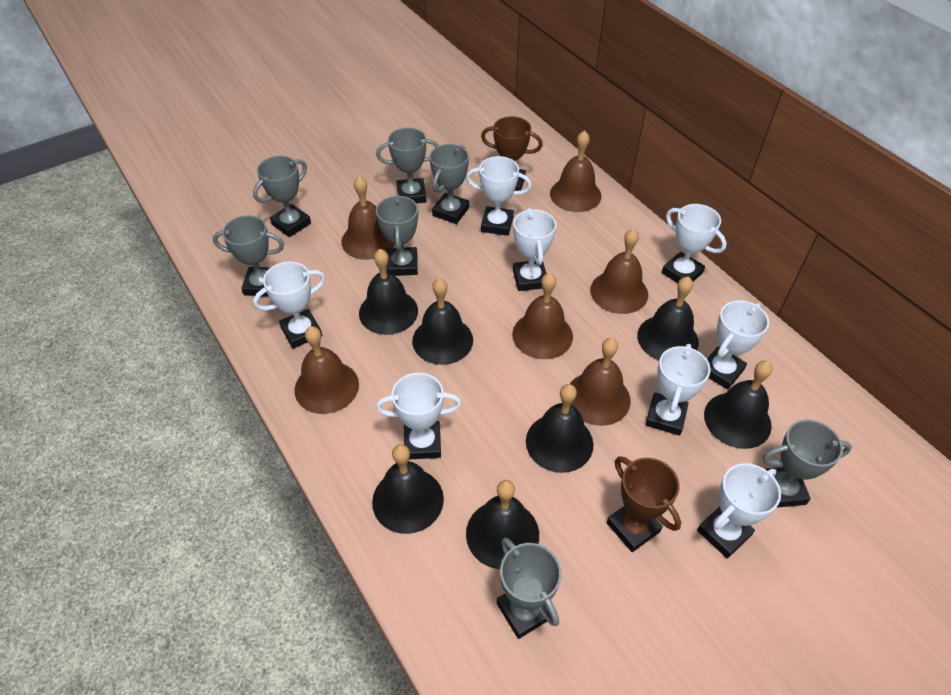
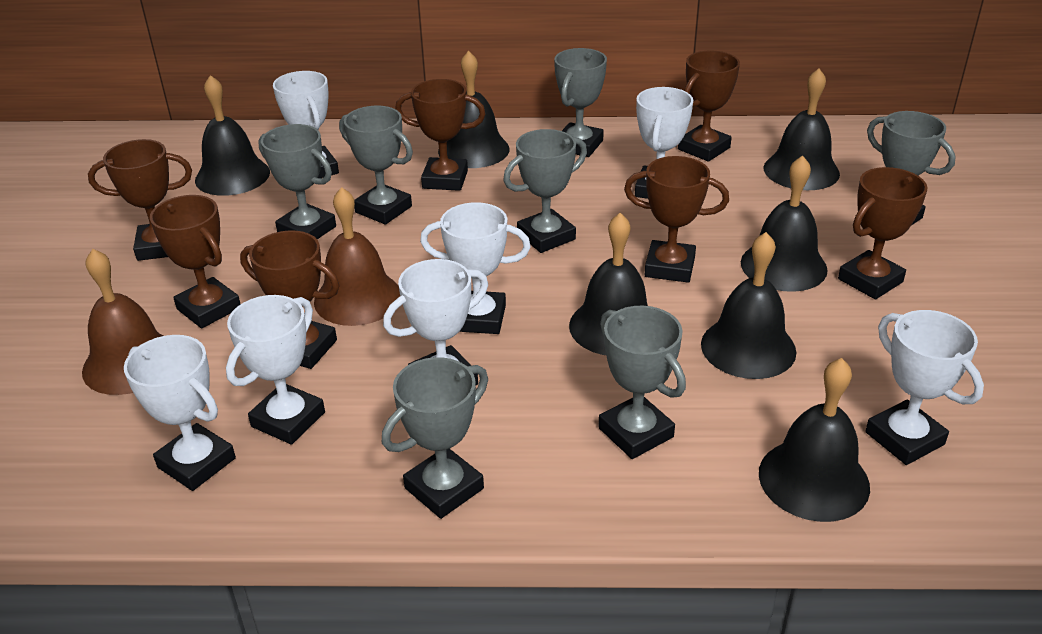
brown bell: [294,326,359,414] [341,176,395,260] [512,273,573,359] [550,130,602,212] [570,338,630,426] [590,229,648,314] = 6 -> [82,249,163,395] [314,187,400,326] = 2
brown trophy: [481,116,543,191] [607,456,681,552] = 2 -> [88,139,192,261] [150,195,240,328] [240,231,339,369] [395,79,486,191] [624,156,729,283] [678,50,740,162] [838,167,927,299] = 7
white trophy: [253,262,325,348] [376,373,462,459] [466,156,532,236] [513,208,556,291] [645,344,711,436] [662,204,727,283] [697,463,781,558] [707,300,769,390] = 8 -> [124,335,236,491] [226,295,325,444] [273,71,339,178] [383,259,488,385] [420,202,531,334] [635,87,693,199] [865,310,984,465] = 7

